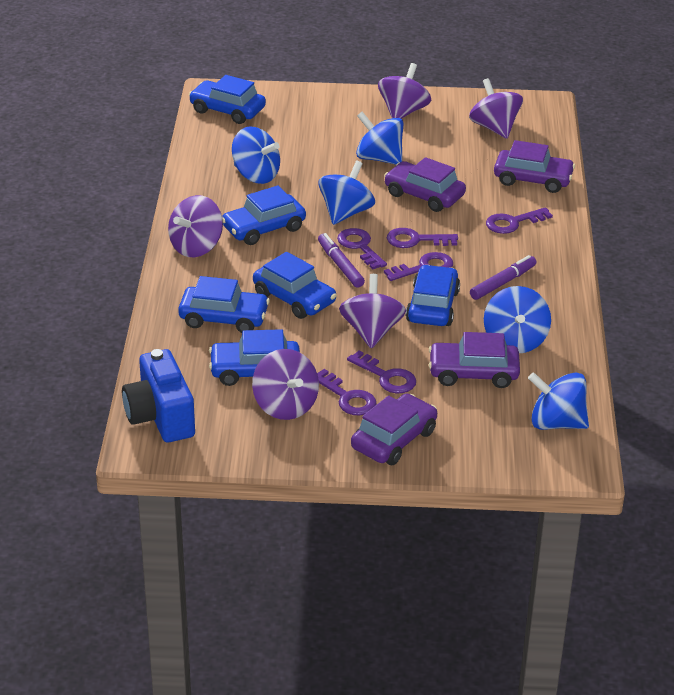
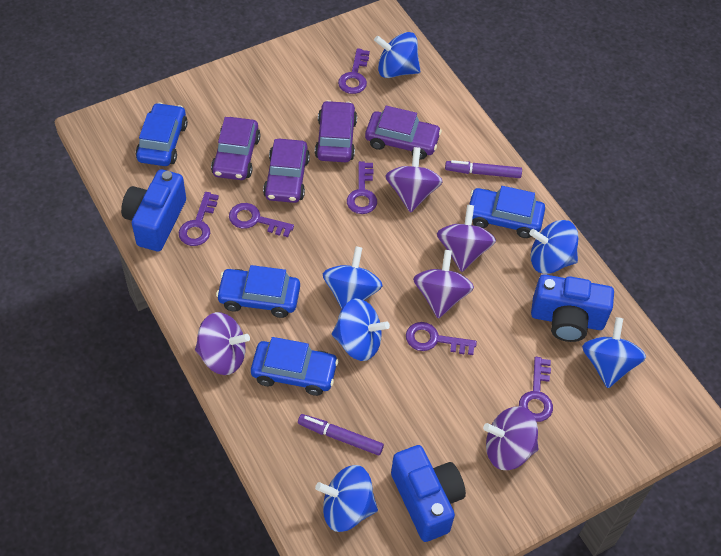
blue camera: [122,349,195,442] = 1 -> [121,169,186,251] [391,445,466,542] [531,274,614,342] = 3
blue car: [178,276,270,333] [189,75,266,124] [209,329,300,386] [222,186,306,245] [253,252,337,319] [406,265,460,326] = 6 -> [136,102,188,166] [216,265,300,318] [251,337,339,396] [466,186,545,238] = 4
blue spinning top: [232,126,280,184] [318,161,375,225] [356,112,403,165] [484,286,551,353] [528,372,589,430] = 5 -> [315,465,378,532] [323,246,383,309] [332,298,390,361] [374,32,420,78] [529,220,578,274] [582,317,646,388] = 6

